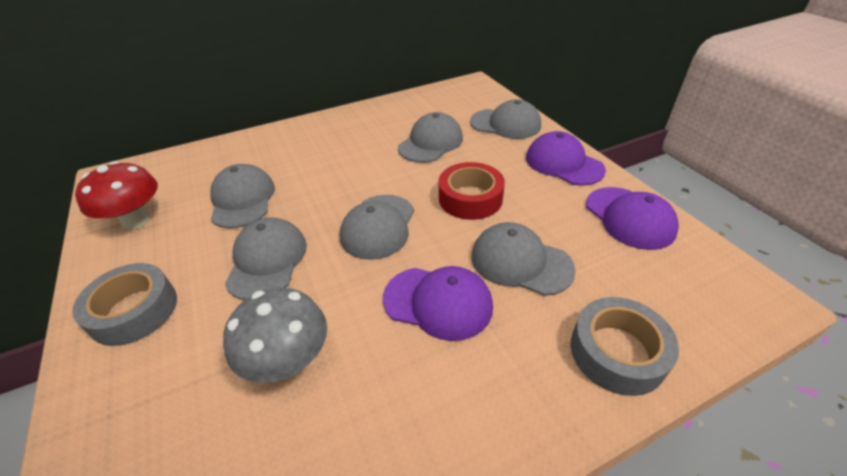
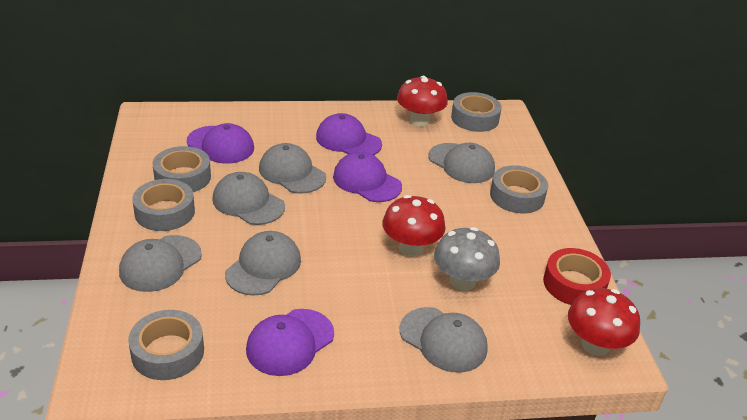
grey tape: [72,263,177,346] [571,297,679,396] = 2 -> [128,310,204,380] [132,179,195,231] [152,146,211,192] [451,92,502,132] [490,165,548,214] = 5
purple cap: [383,266,493,341] [526,131,606,186] [586,187,679,250] = 3 -> [187,123,254,164] [246,309,334,376] [316,113,382,155] [333,152,402,202] = 4
red mushroom: [75,161,158,230] = 1 -> [382,195,446,256] [397,76,448,126] [568,288,640,356] = 3

